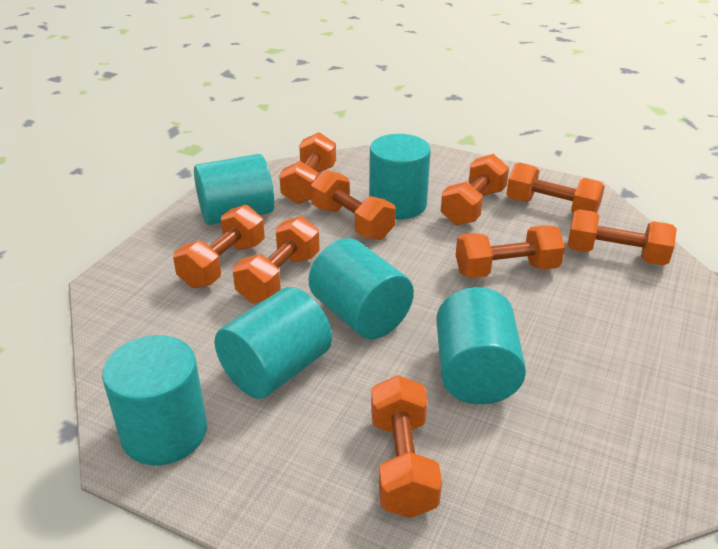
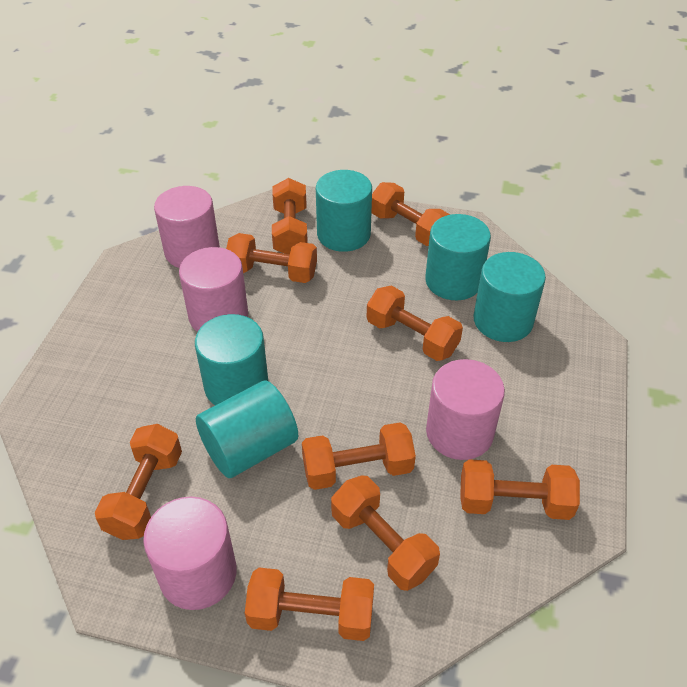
pink cylinder: none = 0 -> [143,496,237,610] [154,186,220,268] [179,247,248,332] [426,359,505,460] = 4
turquoise cylinder: [102,335,207,465] [194,154,274,225] [215,287,332,399] [309,238,414,339] [369,134,431,219] [436,287,526,404] = 6 -> [195,314,268,405] [196,380,298,478] [316,170,372,252] [425,214,491,300] [473,252,546,342] = 5

